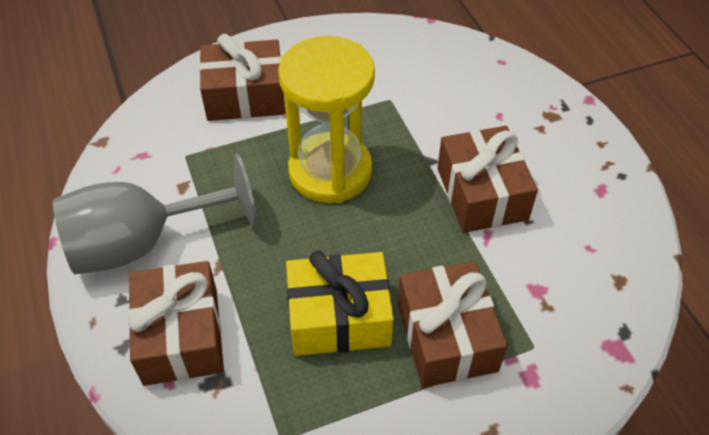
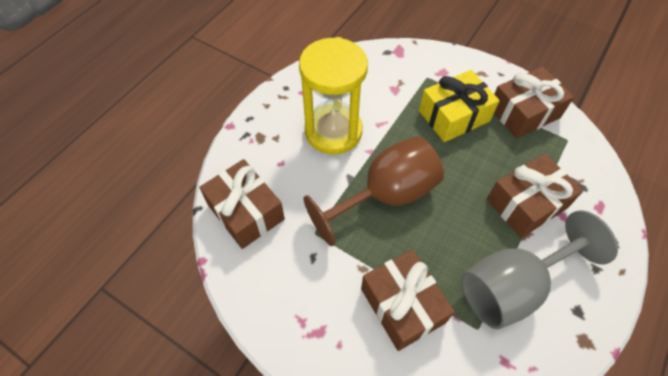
brown goblet: none = 0 -> [303,136,444,246] = 1

